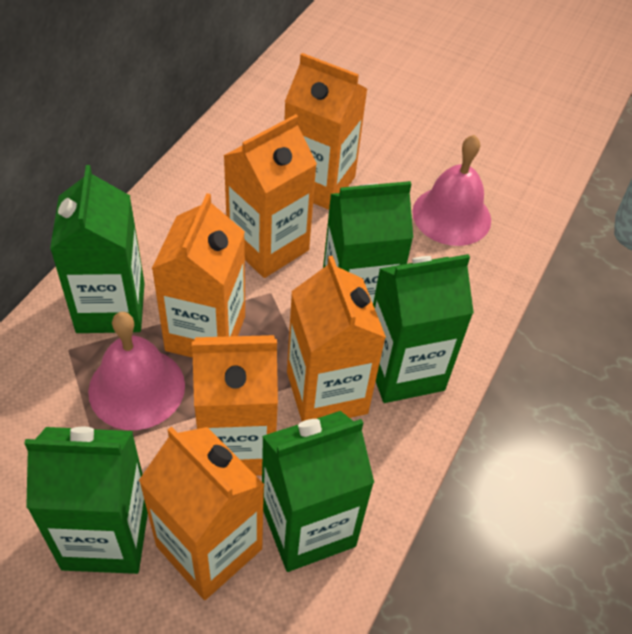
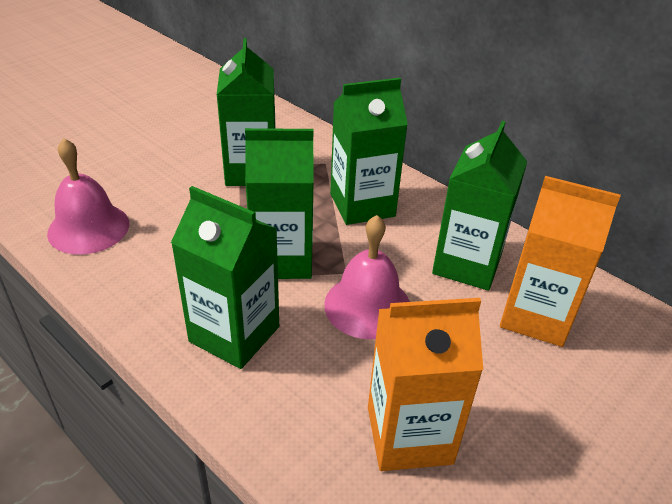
orange carton: [139,426,265,600] [152,193,245,358] [192,335,278,476] [223,114,317,278] [285,53,367,210] [287,256,386,421] = 6 -> [368,298,483,471] [500,176,621,347] = 2

